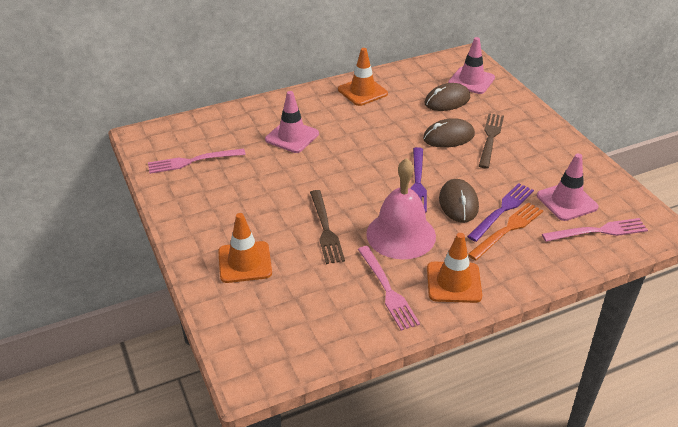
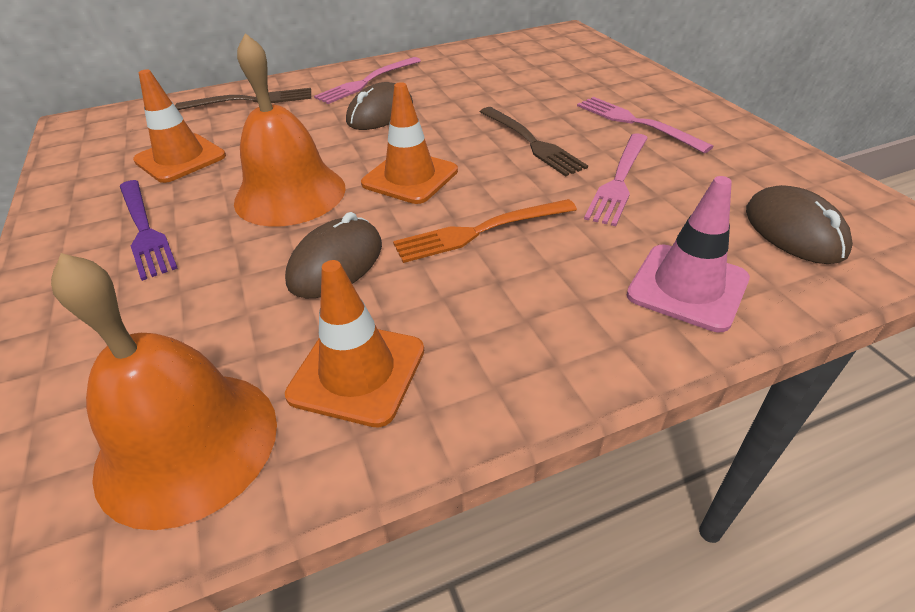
orange bell: none = 0 -> [51,253,277,530] [234,33,346,227] = 2
pink bell: [366,158,436,259] = 1 -> none = 0
pink traffic cone: [265,91,319,153] [448,37,495,94] [537,154,599,221] = 3 -> [627,176,750,333] = 1
purple fork: [410,147,427,213] [467,183,534,242] = 2 -> [120,180,178,281] = 1

